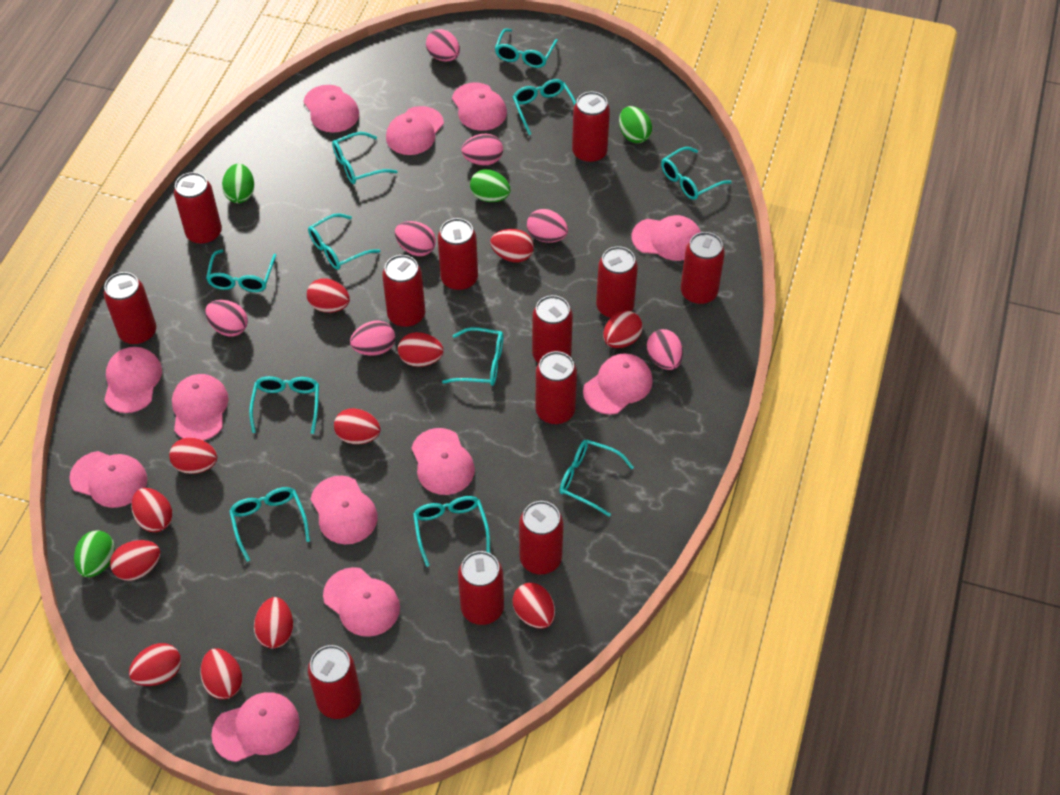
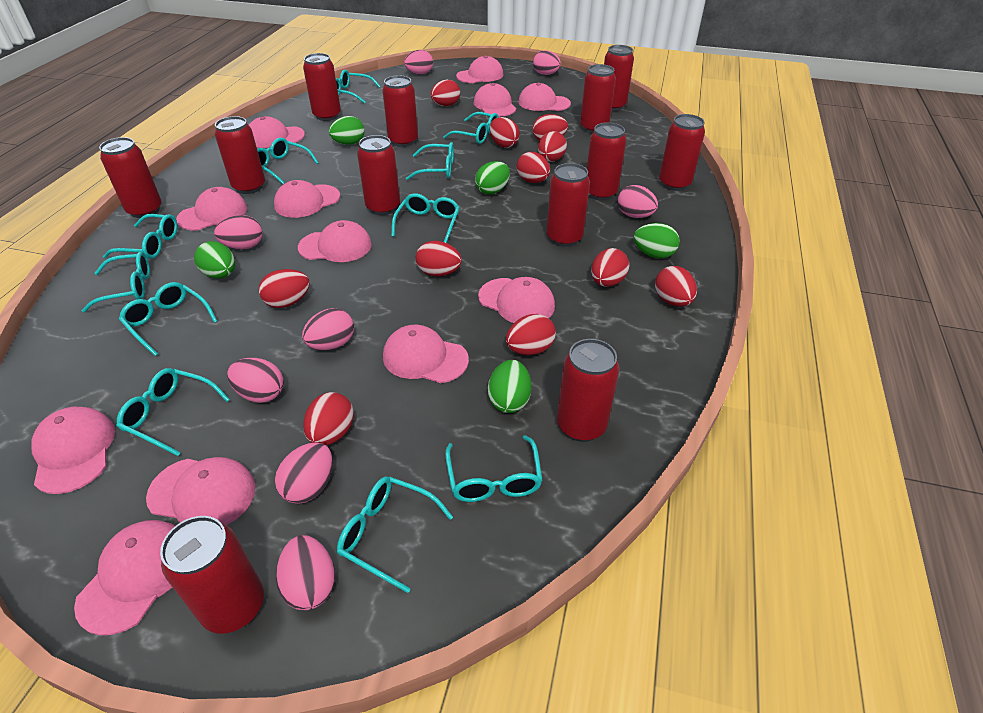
green egg: [74,530,115,577] [222,164,254,203] [470,169,511,202] [619,106,652,143] = 4 -> [194,241,235,278] [329,116,364,145] [475,161,510,194] [488,360,532,413] [633,223,680,258] = 5
pink egg: [205,300,248,336] [350,321,395,356] [395,221,436,256] [426,29,460,62] [461,134,503,165] [527,209,568,243] [647,329,683,370] = 7 -> [214,215,262,249] [227,358,284,403] [275,442,333,504] [276,535,335,610] [302,308,354,350] [404,50,433,74] [533,50,561,75] [618,185,658,218] = 8
red egg: [110,540,160,581] [129,643,181,686] [131,488,173,532] [169,438,217,474] [200,648,243,699] [254,597,293,648] [307,278,350,313] [334,408,381,444] [398,332,444,367] [490,229,534,262] [512,583,555,629] [603,311,643,348] = 12 -> [259,269,310,308] [303,392,354,446] [416,241,462,276] [431,80,460,106] [489,117,520,148] [506,314,556,355] [517,152,550,183] [533,114,568,141] [538,131,567,162] [591,248,629,287] [655,266,697,307] = 11

